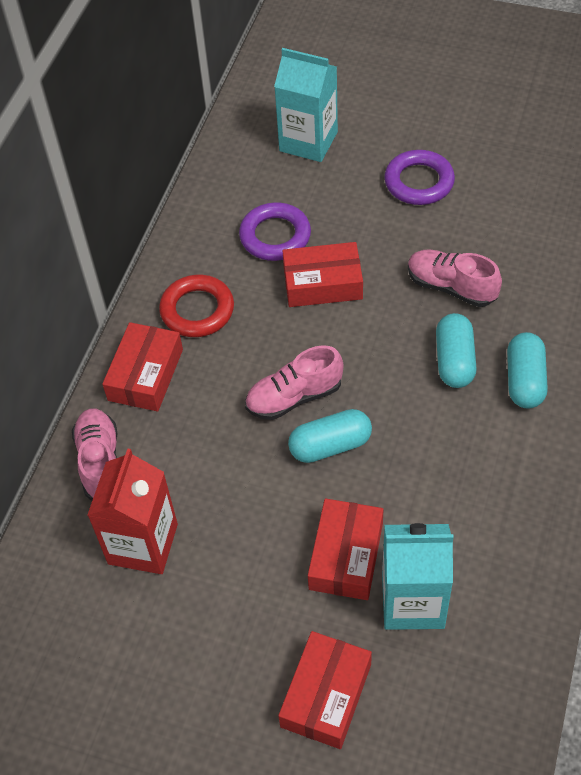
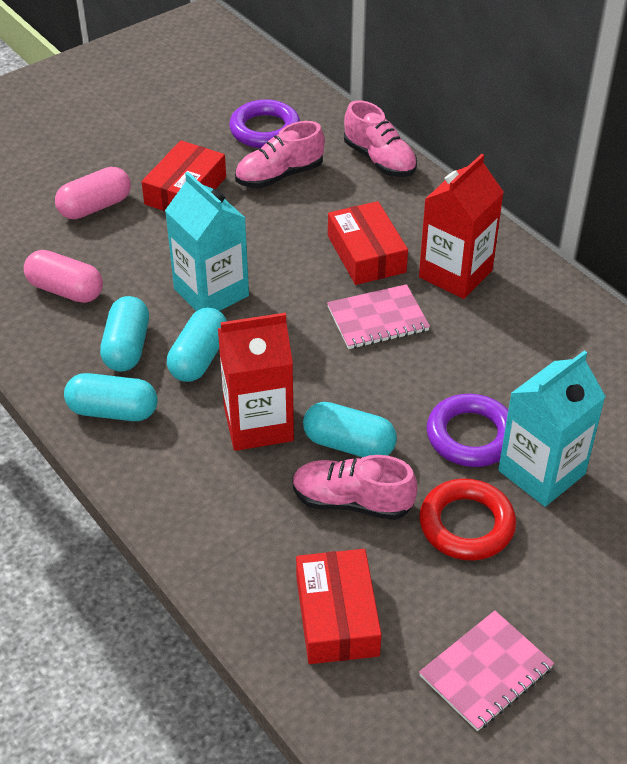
pink capsule: none = 0 -> [24,250,103,303] [55,167,131,219] = 2
pink notebook: none = 0 -> [327,284,430,349] [419,611,554,731] = 2
red box: [102,322,183,412] [278,631,372,749] [283,242,363,307] [308,499,384,600] = 4 -> [142,140,226,212] [296,549,382,664] [328,201,408,285] = 3
red carton: [88,449,178,574] = 1 -> [218,313,294,451] [419,154,504,299] = 2
turquoise capsule: [288,409,372,463] [436,313,477,388] [507,332,548,408] = 3 -> [64,373,158,421] [100,296,149,372] [167,308,227,382] [303,402,397,457] = 4

